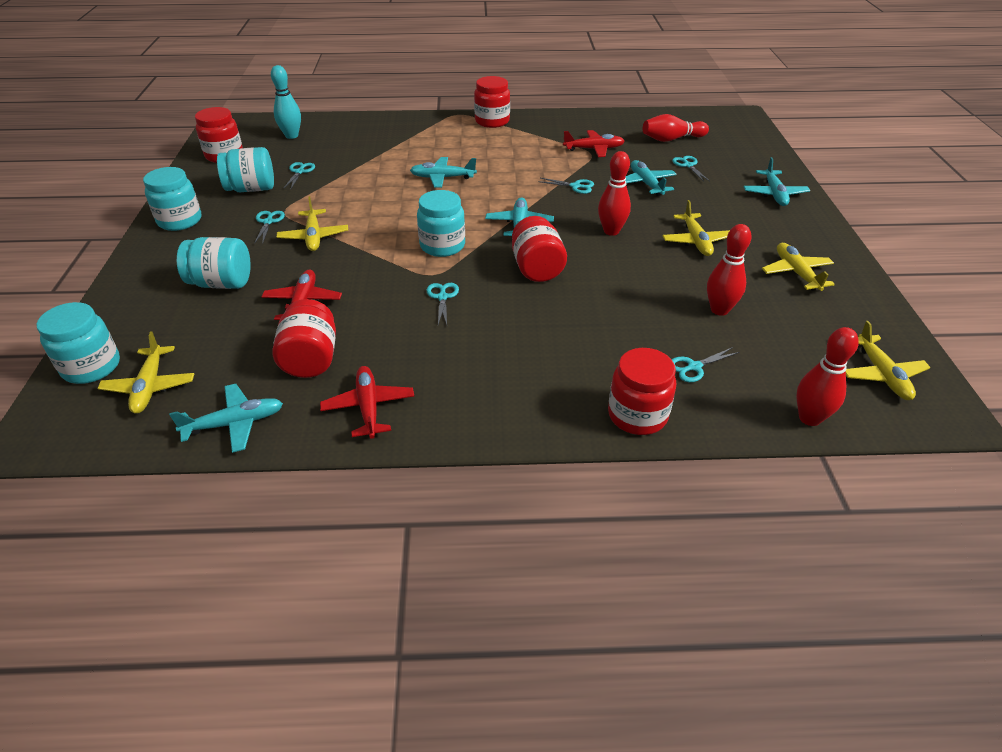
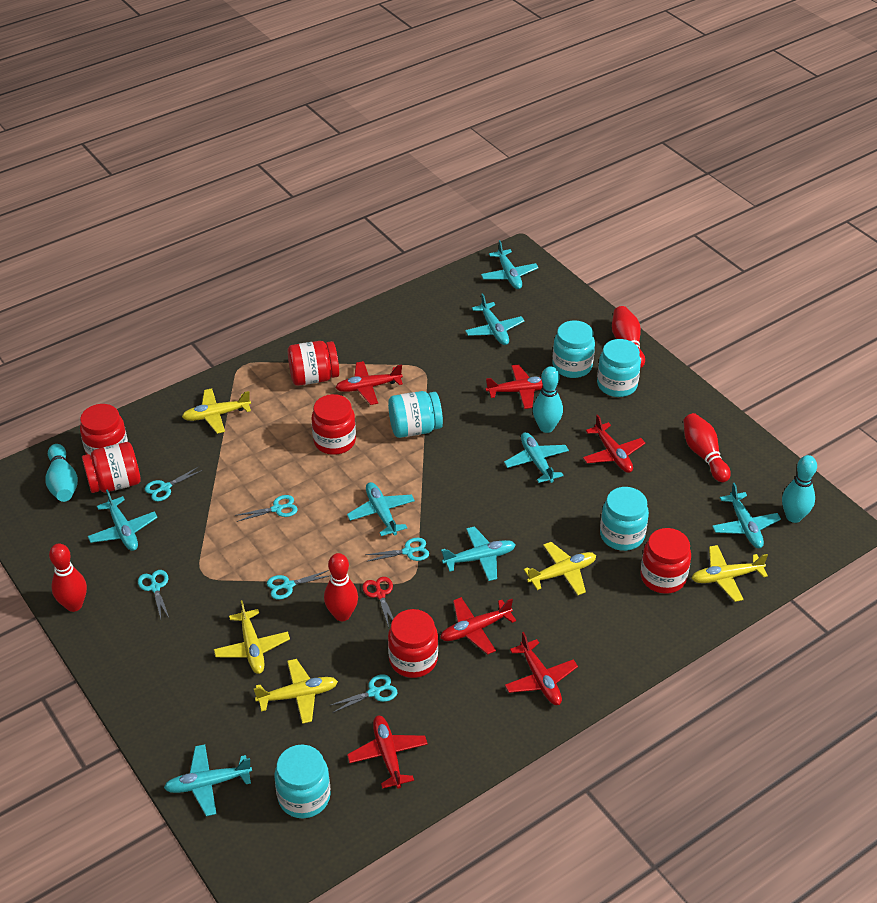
red jar: [195,107,243,163] [272,299,336,378] [474,76,510,128] [512,216,567,282] [608,348,676,435] = 5 -> [80,404,128,456] [82,442,141,493] [288,341,339,386] [312,394,356,455] [388,609,438,678] [640,528,691,594] = 6
red plane: [261,270,342,320] [320,366,414,439] [563,130,625,157] = 3 -> [335,361,403,405] [347,716,428,789] [440,597,516,655] [486,365,543,409] [505,632,578,705] [583,415,645,473] = 6
red scissors: none = 0 -> [362,577,394,628] = 1
turquoise bowling pin: [271,65,301,139] = 1 -> [45,444,78,502] [533,366,563,433] [782,455,817,523] = 3
turquoise plane: [169,384,283,453] [410,157,477,188] [485,197,554,236] [625,160,677,196] [743,157,810,206] = 5 -> [88,489,158,551] [164,744,252,816] [347,482,415,536] [441,526,516,581] [465,294,524,345] [481,240,539,289] [504,432,569,483] [712,483,781,548] = 8

